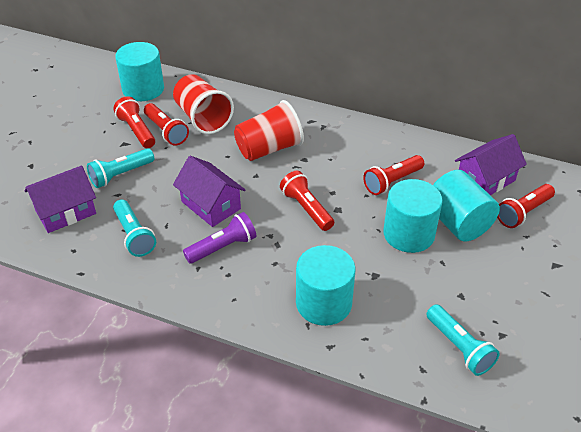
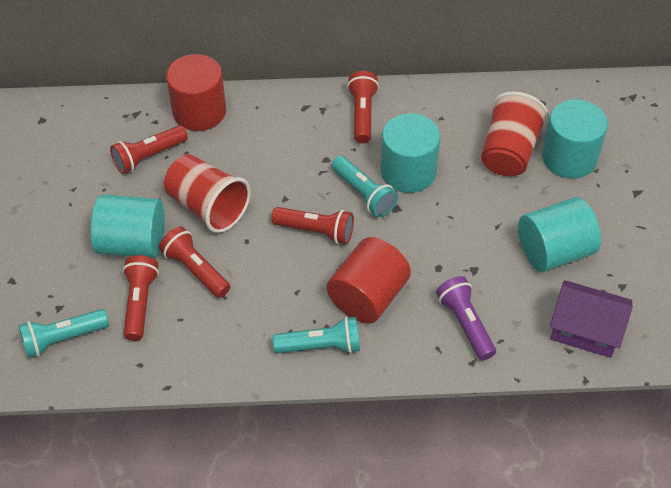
purple house: [25,166,96,233] [173,156,245,227] [455,134,527,195] = 3 -> [550,280,633,358] = 1
red cylinder: none = 0 -> [166,54,226,131] [327,237,411,324] = 2

